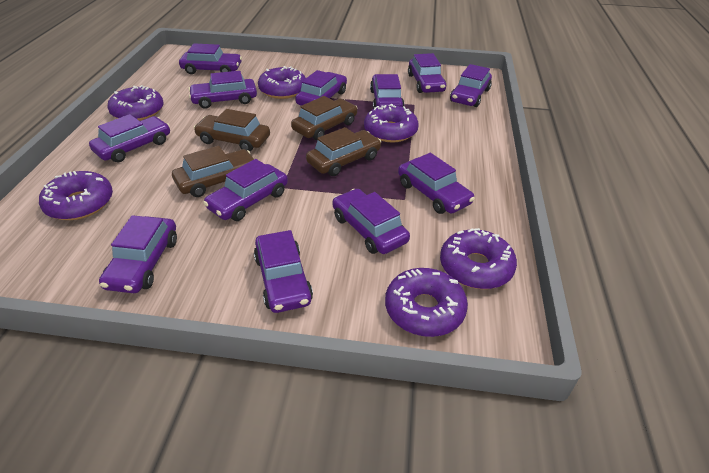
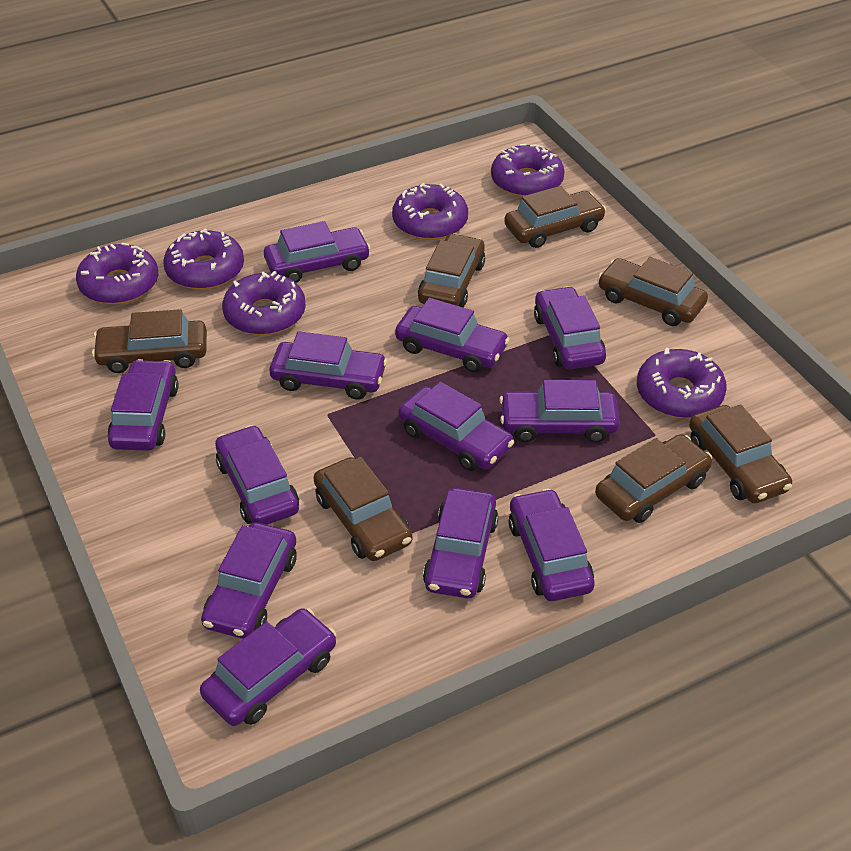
brown car: [172,146,254,197] [194,109,270,151] [291,96,357,140] [306,127,381,176] = 4 -> [92,309,207,373] [313,457,412,561] [418,233,485,308] [504,186,606,248] [595,434,712,523] [598,257,708,326] [689,404,792,503] = 7

